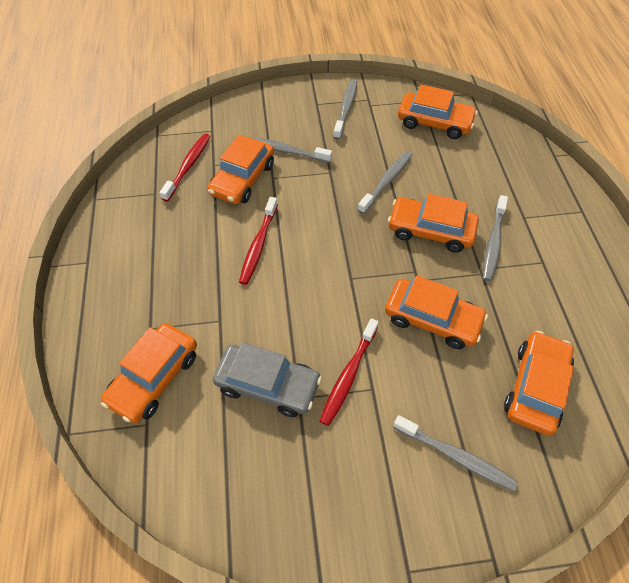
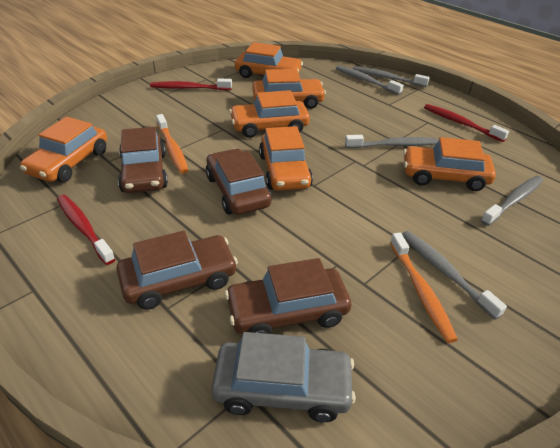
brown car: none = 0 -> [116,231,238,310] [118,127,168,193] [206,149,272,215] [225,258,351,334] = 4
orange toothbrush: none = 0 -> [156,114,188,174] [390,233,458,343] = 2

